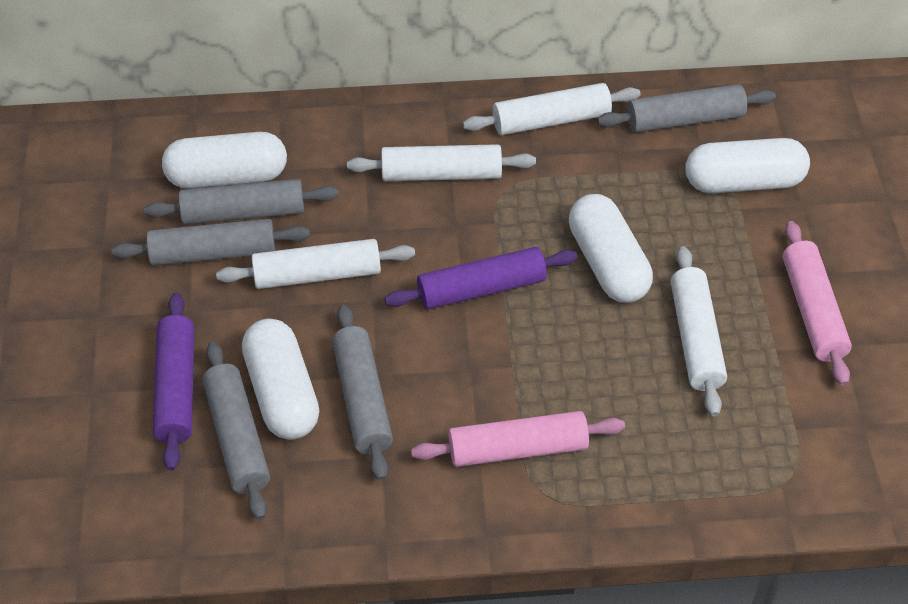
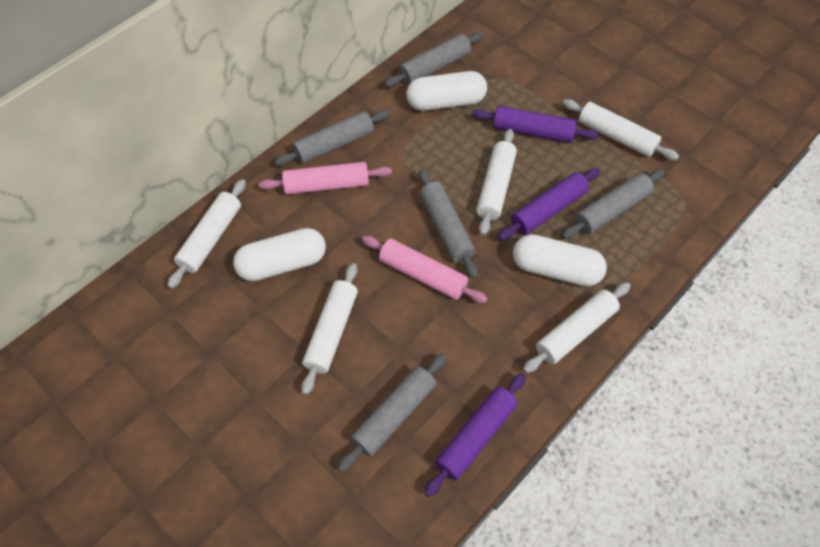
purple rolling pin: [153,293,194,471] [384,247,577,310] = 2 -> [424,373,526,497] [472,106,599,143] [498,168,600,241] = 3
white capsule: [162,132,287,189] [242,319,319,440] [569,194,653,303] [685,138,810,193] = 4 -> [233,228,326,281] [406,71,487,111] [513,234,607,286] = 3
white rolling pin: [216,239,415,289] [347,144,536,181] [463,83,641,135] [671,246,727,416] = 4 -> [168,179,246,289] [301,263,358,395] [476,129,517,236] [523,282,630,373] [563,99,679,160] = 5

